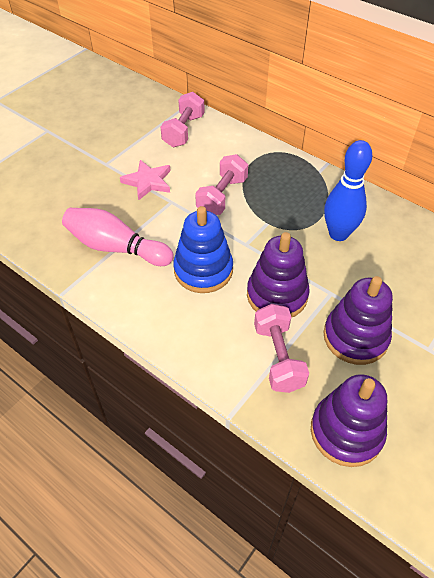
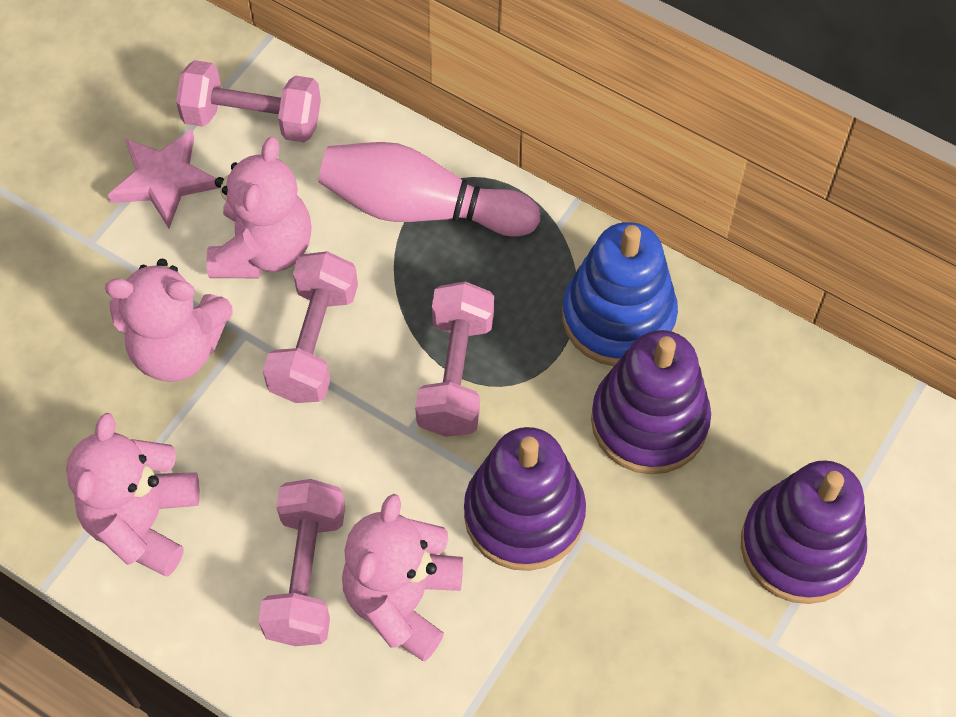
blue bowling pin: [324,140,372,241] = 1 -> none = 0
pink dumbbell: [161,92,205,147] [195,154,248,215] [254,304,309,393] = 3 -> [176,60,321,142] [258,479,345,646] [263,251,358,403] [415,281,494,437] = 4
pink teddy bear: none = 0 -> [66,413,200,577] [105,259,233,382] [206,137,311,278] [342,494,463,661] = 4

